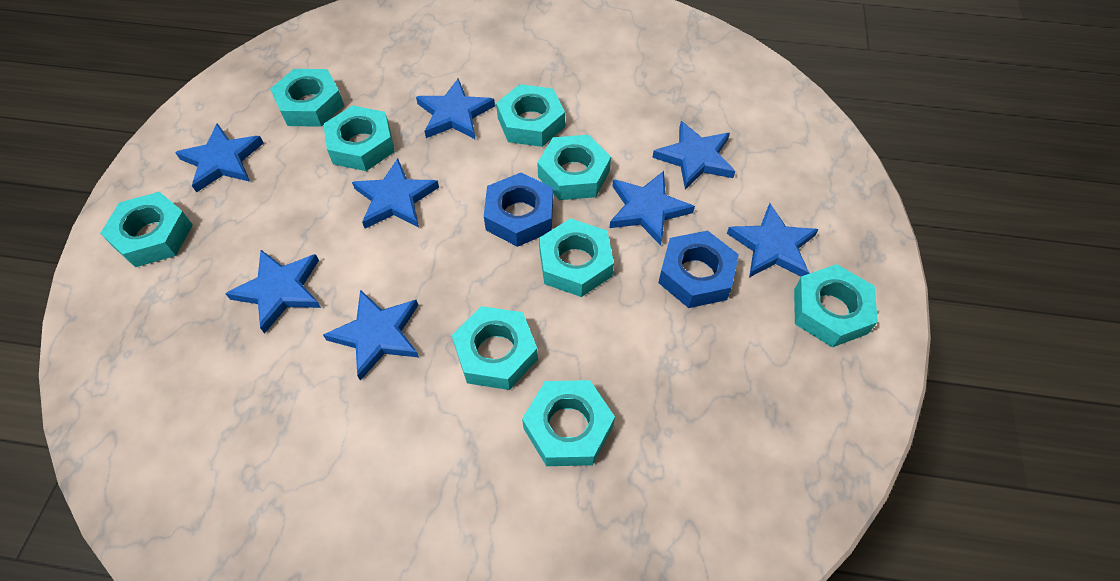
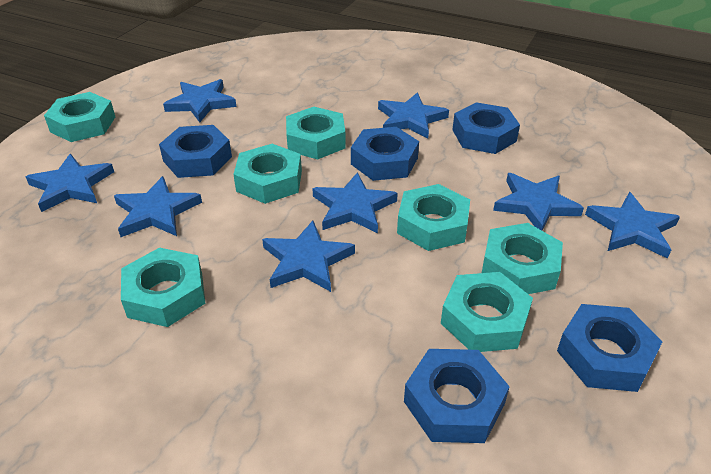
blue nut: [484,172,553,247] [658,231,739,308] = 2 -> [159,125,232,178] [351,127,419,181] [404,349,510,443] [453,102,520,154] [557,304,663,392] = 5
turquoise nut: [100,192,193,267] [270,69,344,127] [323,105,395,171] [452,306,538,390] [496,84,565,147] [522,380,615,466] [537,135,611,200] [539,218,614,297] [794,264,878,347] = 9 -> [44,92,115,142] [121,247,205,327] [233,144,302,204] [286,107,346,159] [397,184,470,251] [441,272,533,352] [482,223,563,294] = 7

